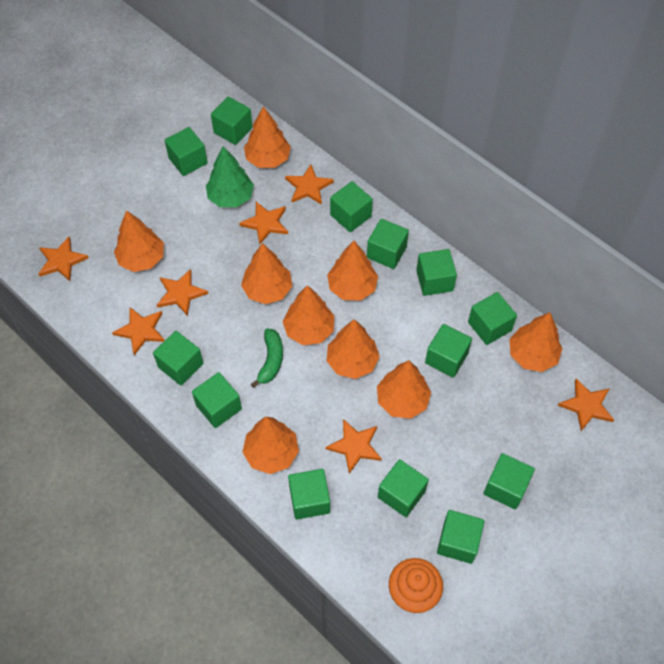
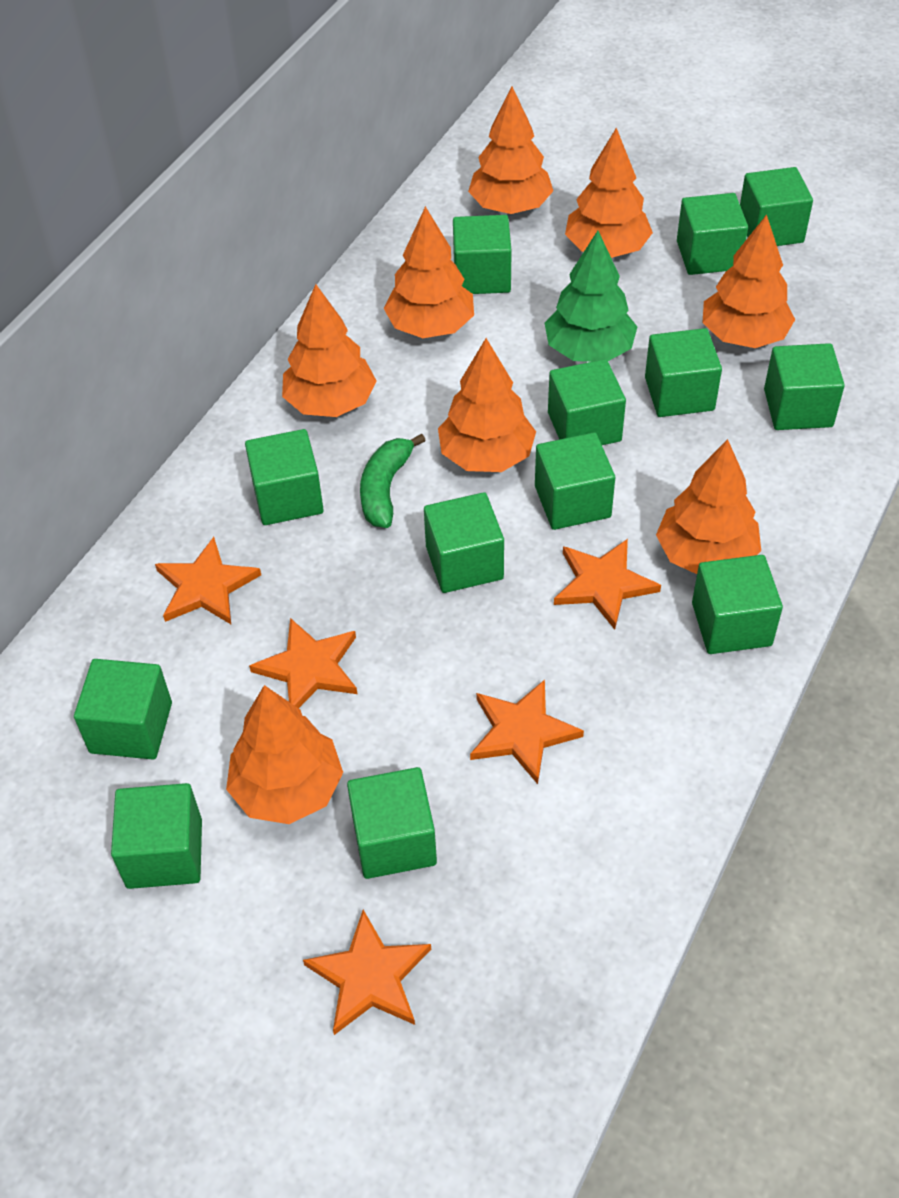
orange cupcake: [389,558,443,613] = 1 -> none = 0
orange star: [38,237,89,281] [112,307,165,355] [157,269,208,316] [239,202,288,245] [285,165,334,205] [325,419,382,474] [558,379,614,431] = 7 -> [155,537,261,624] [249,618,357,708] [303,910,431,1035] [470,680,584,784] [554,539,661,630] = 5
orange tree: [114,210,164,272] [241,243,292,304] [243,417,299,474] [244,106,291,168] [282,285,334,345] [327,241,378,301] [327,319,380,379] [377,360,431,419] [509,312,563,372] = 9 -> [226,685,343,824] [282,284,377,417] [384,206,474,338] [438,338,536,472] [468,87,553,214] [565,127,653,258] [656,439,761,574] [702,214,795,348] = 8

